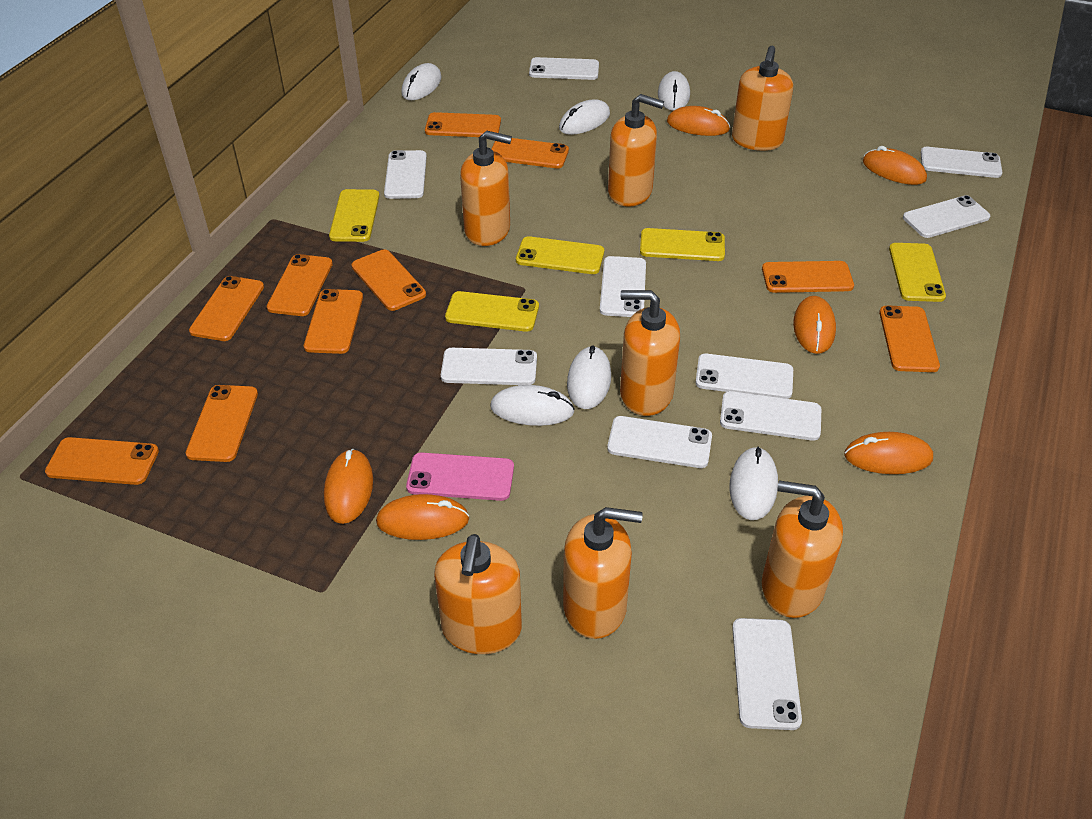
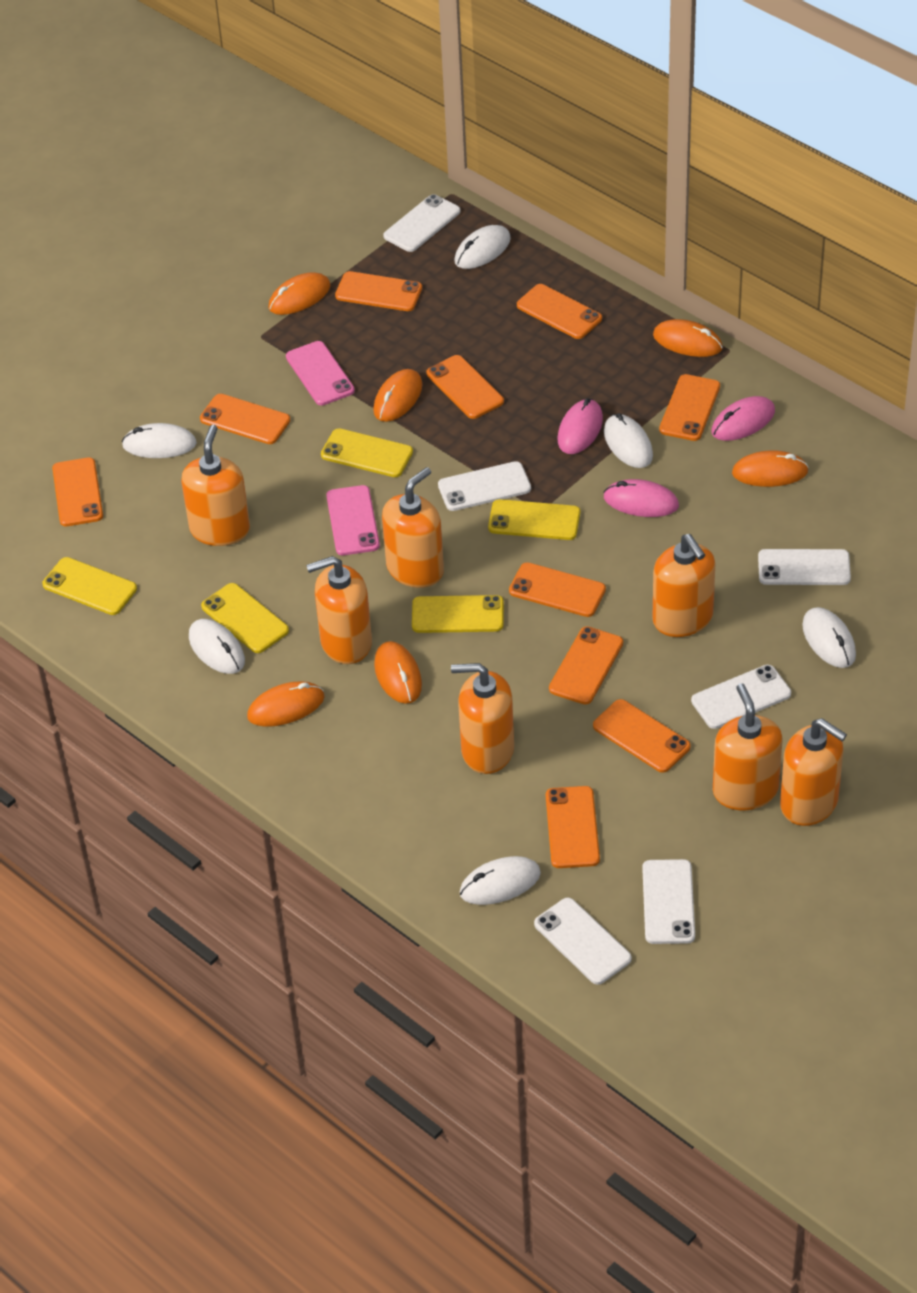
pink mouse: none = 0 -> [558,398,603,454] [603,479,679,517] [712,396,775,441] = 3
pink phone: [406,452,514,501] = 1 -> [286,341,355,405] [326,485,380,555] = 2
white phone: [384,150,427,199] [441,348,537,385] [529,57,599,80] [600,256,646,317] [607,416,712,468] [695,354,793,399] [720,391,821,441] [732,618,802,730] [903,195,990,238] [921,147,1002,178] = 10 -> [383,194,460,252] [438,461,531,511] [534,898,632,985] [642,859,695,944] [691,665,791,729] [758,549,851,585] = 6

